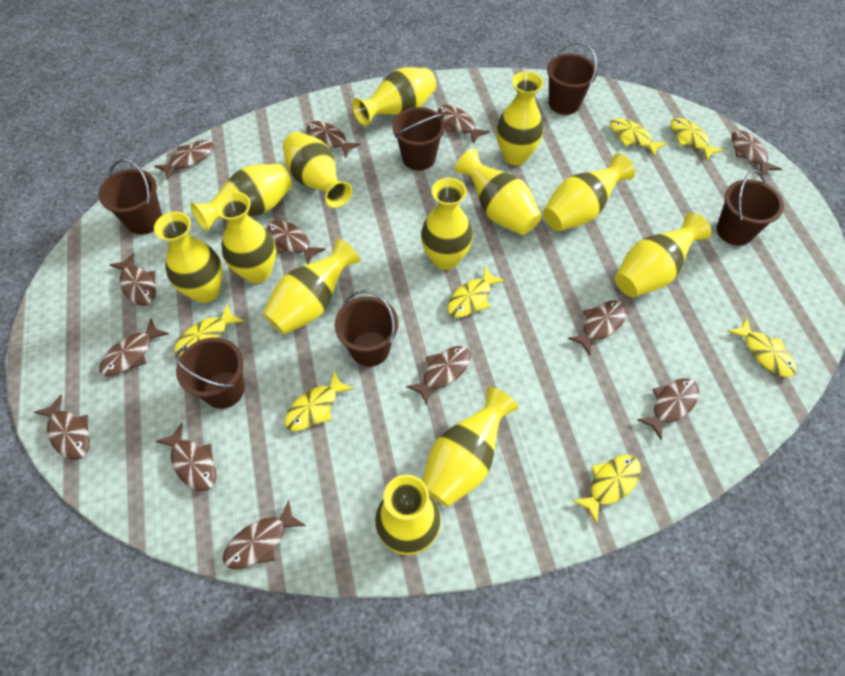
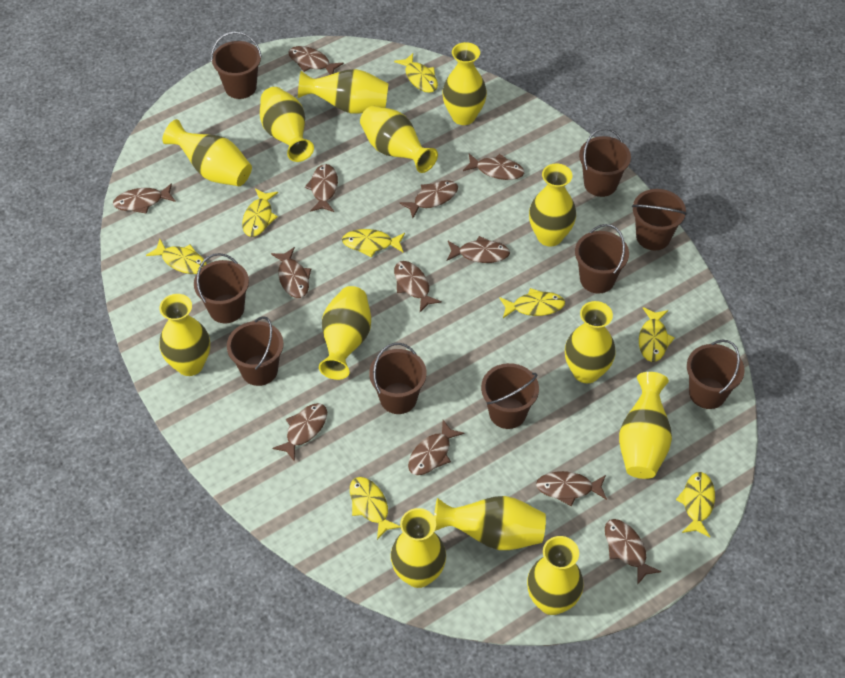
brown bucket: [98,159,162,235] [175,337,245,409] [335,290,398,366] [392,107,445,170] [547,42,597,115] [717,170,784,246] = 6 -> [194,253,249,323] [211,31,262,99] [227,316,284,386] [369,343,427,414] [481,363,539,429] [575,224,629,294] [579,128,631,197] [632,189,687,250] [687,339,745,409] = 9
brown fish: [34,394,90,460] [99,318,169,376] [109,252,156,306] [155,140,214,181] [155,423,216,491] [223,500,306,569] [267,220,326,264] [307,121,361,158] [406,346,471,405] [437,105,490,144] [568,301,627,355] [637,378,699,440] [731,130,781,175] = 13 -> [113,183,176,214] [271,247,311,298] [272,403,327,462] [288,46,344,75] [305,164,338,212] [394,261,442,312] [400,180,458,218] [408,420,464,475] [447,236,510,263] [463,154,525,180] [536,471,607,506] [605,519,662,584] = 12
yellow fish: [174,304,244,357] [284,370,354,431] [447,266,505,317] [572,455,641,524] [610,118,668,157] [671,118,724,160] [727,317,796,377] = 7 -> [146,239,207,274] [242,188,278,237] [342,229,405,257] [350,477,401,540] [394,53,438,93] [499,288,565,318] [639,307,675,362] [676,472,715,537] = 8

